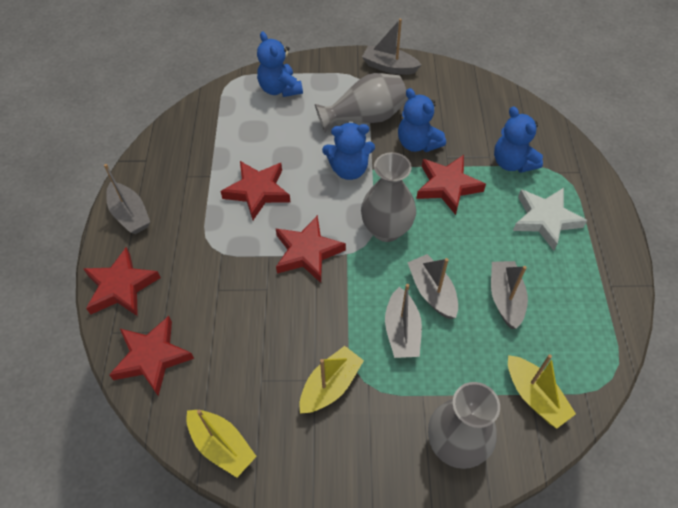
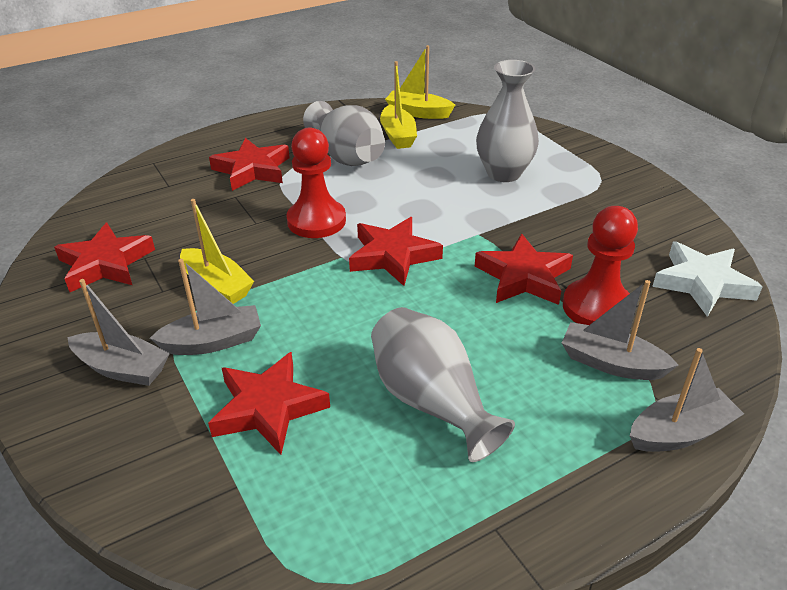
blue teddy bear: [257,31,303,97] [322,123,375,180] [398,88,446,152] [494,106,543,173] = 4 -> none = 0
grey boat: [104,164,150,234] [362,19,421,75] [385,284,422,358] [407,254,458,319] [491,261,528,329] = 5 -> [68,279,170,386] [150,259,261,355] [562,280,678,380] [630,348,744,452] = 4
red pawn: none = 0 -> [286,128,346,238] [563,206,638,325] = 2

